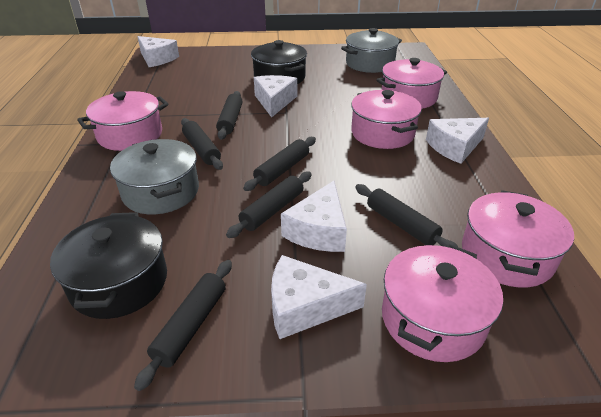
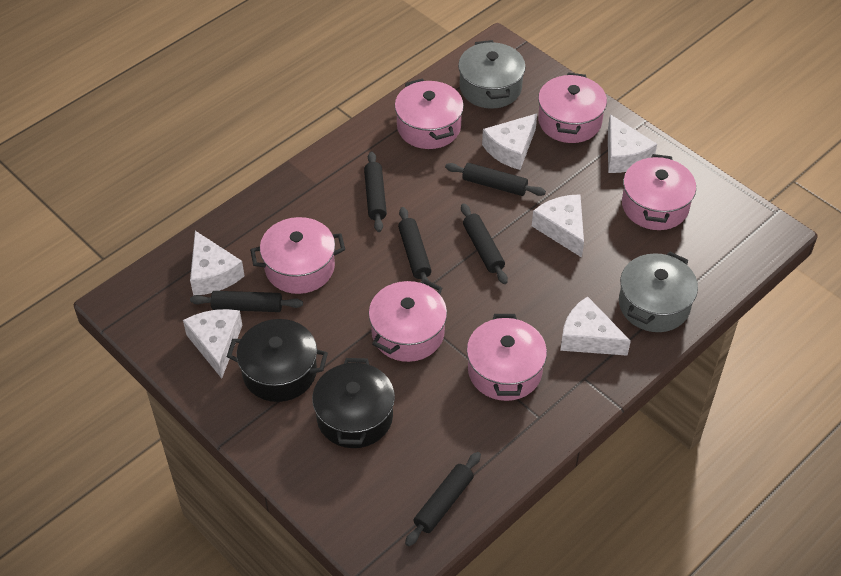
pink pot: [77,91,168,151] [351,90,422,149] [376,58,447,109] [382,244,503,362] [462,190,574,287] = 5 -> [250,217,345,294] [368,279,447,362] [395,78,464,149] [467,314,547,401] [538,72,607,143] [622,154,696,230] = 6
white cheese: [137,36,179,67] [254,75,297,118] [271,255,367,339] [281,181,347,252] [426,118,489,164] = 5 -> [183,309,243,379] [190,231,245,296] [482,114,537,170] [532,194,584,258] [560,296,631,356] [608,114,657,173] = 6

